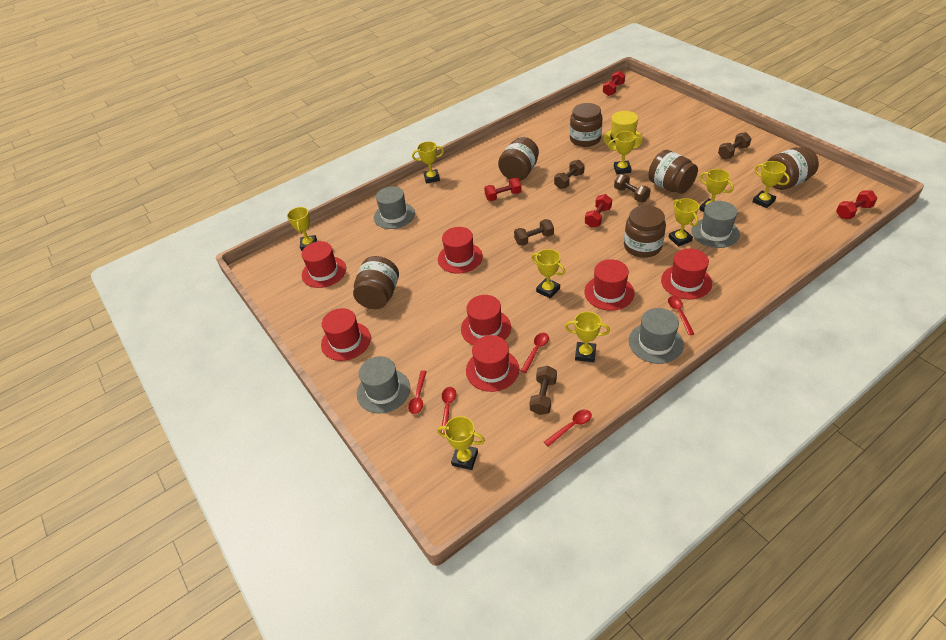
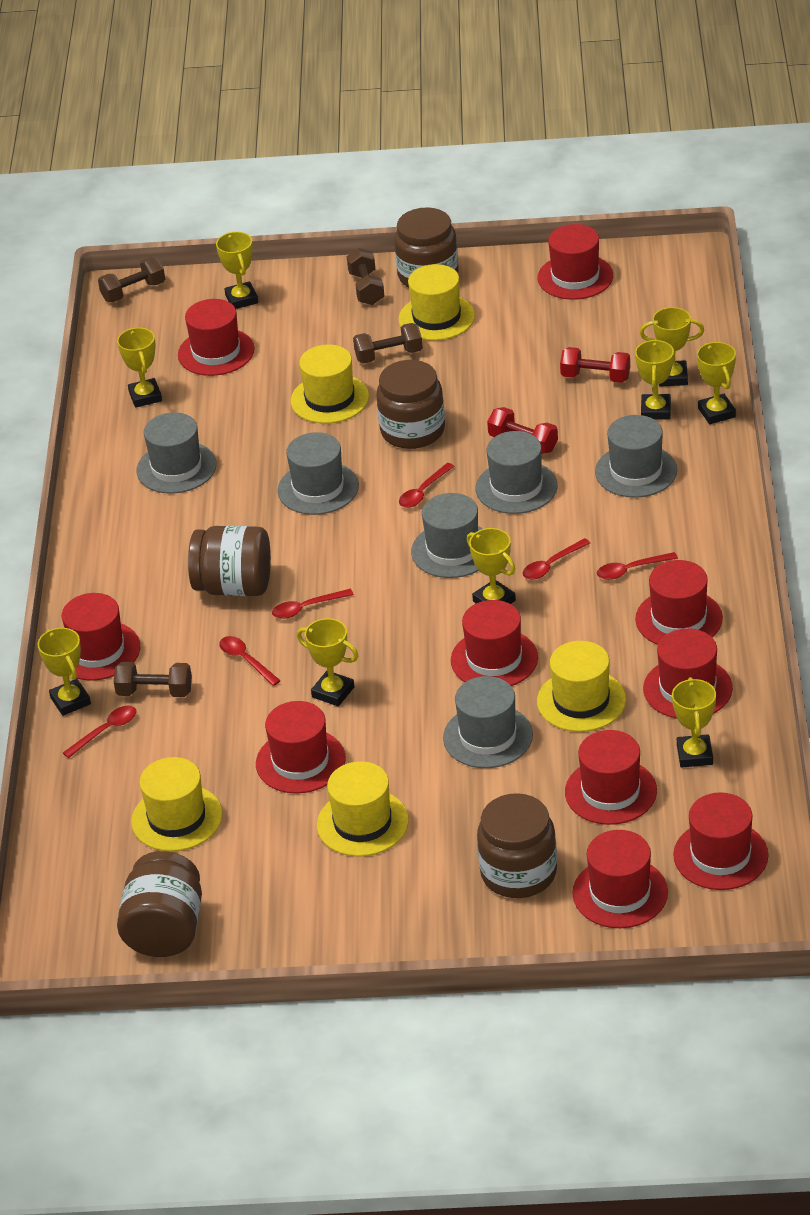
brown dumbbell: [514,219,554,246] [530,366,557,415] [554,160,585,189] [614,174,651,202] [718,132,752,159] = 5 -> [98,257,165,302] [114,662,192,697] [347,248,385,305] [353,323,423,363] = 4
brown jar: [353,256,399,309] [498,137,539,181] [570,103,602,147] [624,205,666,258] [648,150,698,194] [768,147,819,190] = 6 -> [117,851,202,957] [188,526,271,596] [376,360,445,449] [394,207,459,288] [477,793,557,898] = 5
grey hat: [357,356,410,414] [374,186,415,229] [629,308,684,364] [691,201,740,248] = 4 -> [137,412,217,494] [277,432,359,515] [411,493,483,578] [443,676,533,768] [476,431,558,514] [595,415,677,498] = 6
red dumbbell: [484,178,522,201] [585,194,612,228] [603,71,625,96] [836,190,878,219] = 4 -> [487,407,558,454] [560,347,630,383] = 2
red hat: [302,241,346,288] [321,308,371,361] [438,227,483,274] [461,295,511,345] [466,335,519,392] [584,259,635,311] [661,248,712,300] = 7 -> [62,593,140,681] [178,299,254,376] [256,701,345,794] [451,600,538,686] [538,224,613,300] [565,730,657,825] [572,830,668,928] [635,560,723,645] [643,628,733,719] [673,792,768,890] = 10
red spoon: [408,370,427,414] [441,387,456,434] [521,333,549,373] [544,409,592,446] [668,296,694,335] = 5 -> [63,706,136,758] [219,636,281,686] [272,589,354,619] [399,463,454,508] [523,538,590,580] [597,552,678,580] = 6
yellow hat: [603,111,642,149] = 1 -> [131,757,222,851] [291,344,369,424] [317,761,409,857] [398,264,475,341] [537,641,626,732] = 5

